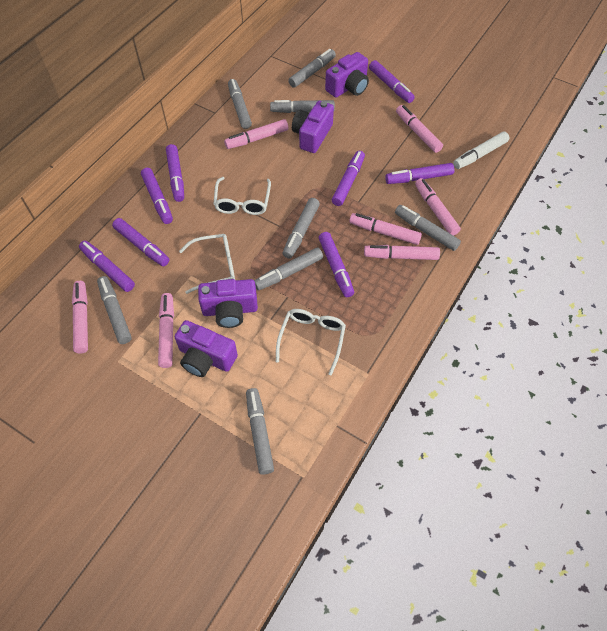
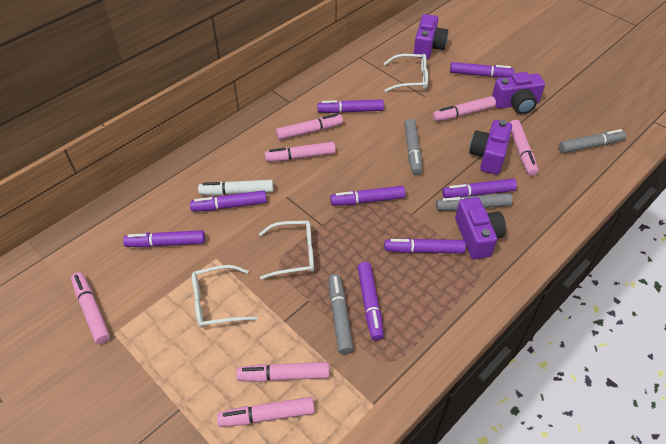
grey marker: [97,276,132,344] [228,79,252,129] [246,388,274,475] [254,247,323,290] [270,100,335,113] [283,198,320,258] [288,49,336,88] [395,205,461,251] = 8 -> [328,274,353,354] [404,119,422,175] [436,193,512,211] [559,129,626,153] = 4

